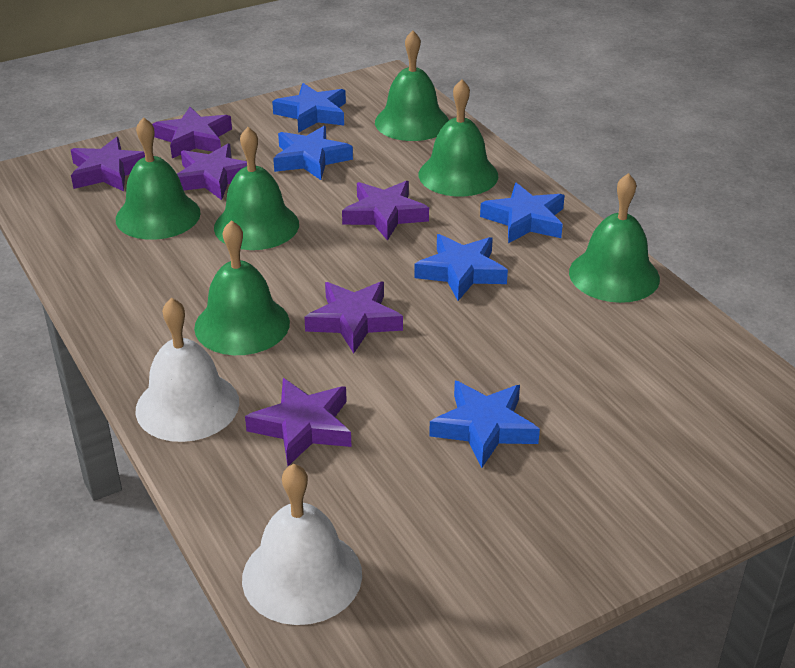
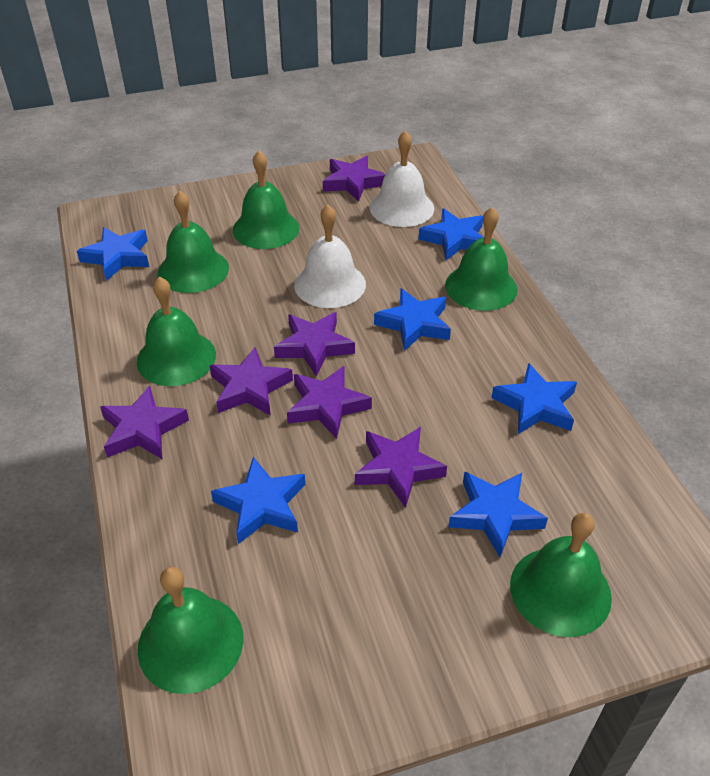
blue star: [272,83,346,133] [273,126,353,180] [414,234,508,301] [429,381,540,468] [480,183,565,243] = 5 -> [77,227,149,281] [211,457,305,544] [374,289,451,351] [419,208,484,260] [448,471,548,557] [492,363,577,434] = 6

